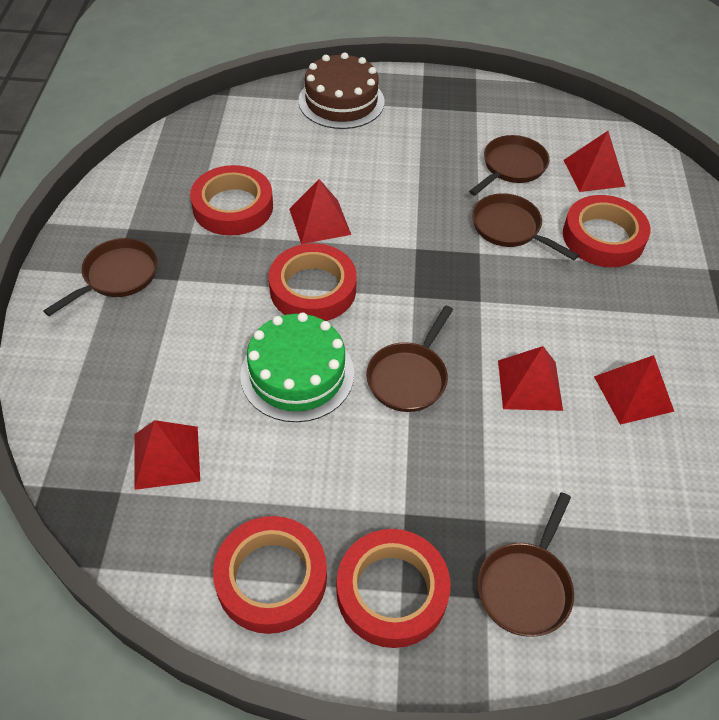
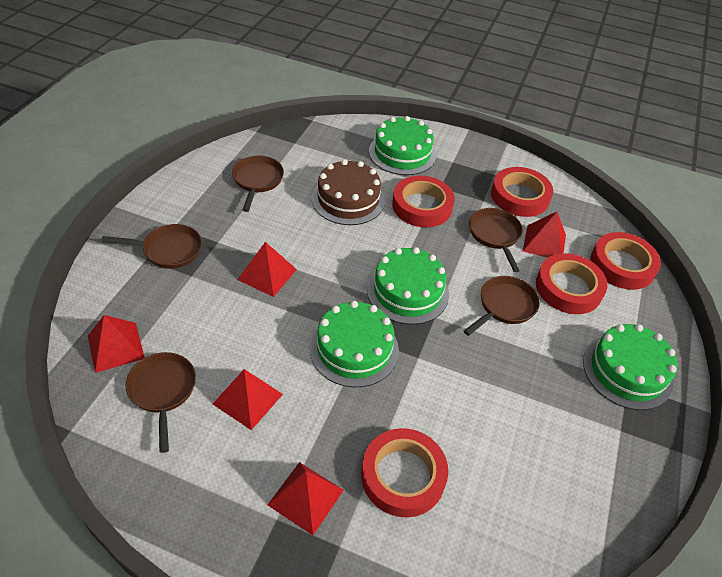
green cake: [240,312,354,422] = 1 -> [310,301,399,387] [367,247,449,325] [369,116,436,175] [583,324,677,410] = 4

